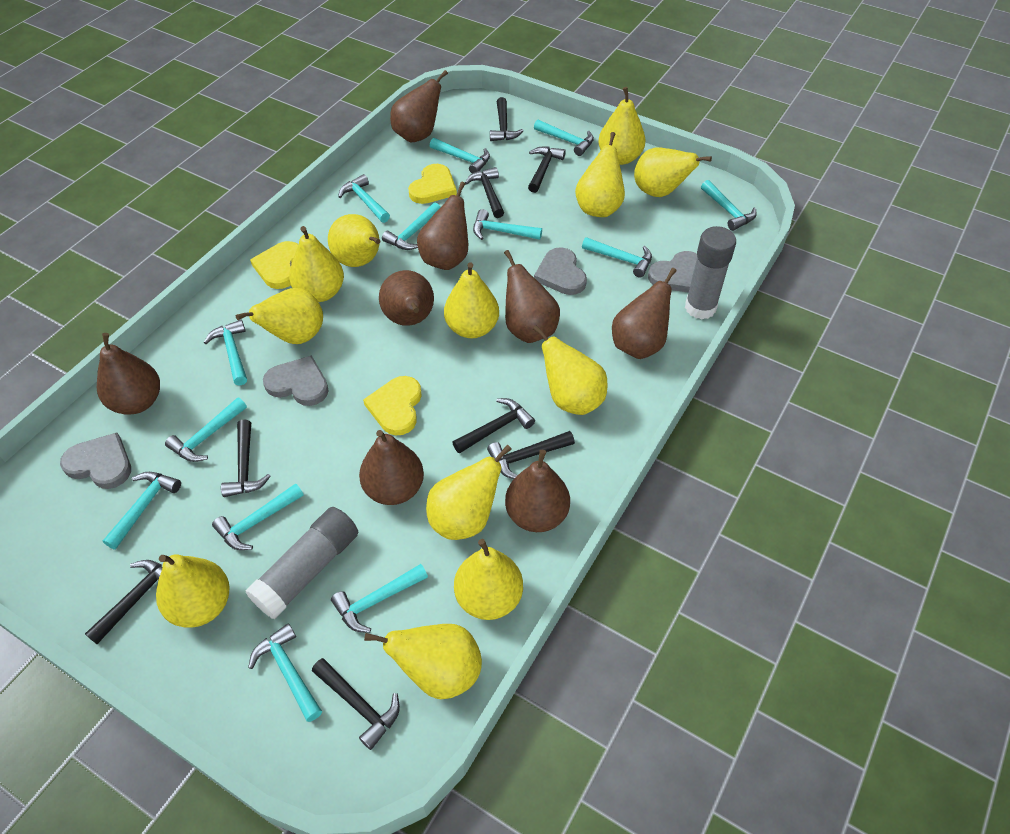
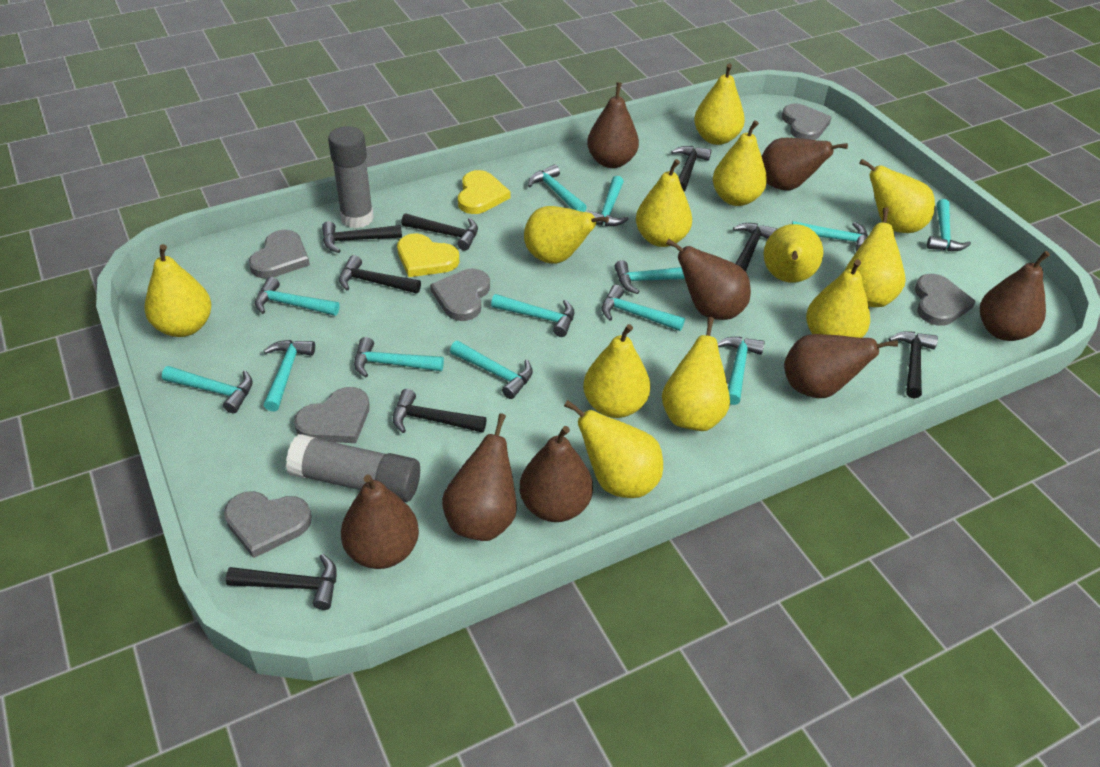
grey heart: [60,433,131,489] [263,355,328,406] [534,247,587,295] [648,251,697,293] = 4 -> [224,491,312,558] [249,230,310,278] [294,387,369,443] [430,269,490,321] [782,103,832,140] [915,274,976,326] = 6
yellow heart: [250,241,298,289] [363,376,422,436] [408,164,457,204] = 3 -> [397,233,460,277] [458,170,510,214] = 2

